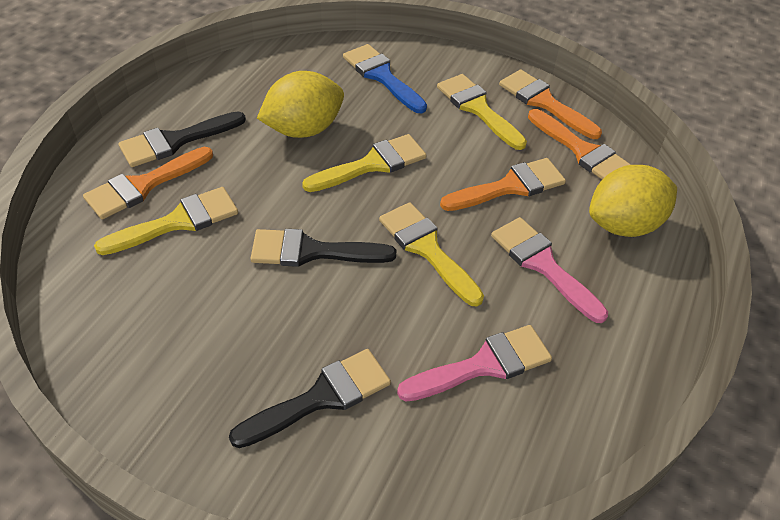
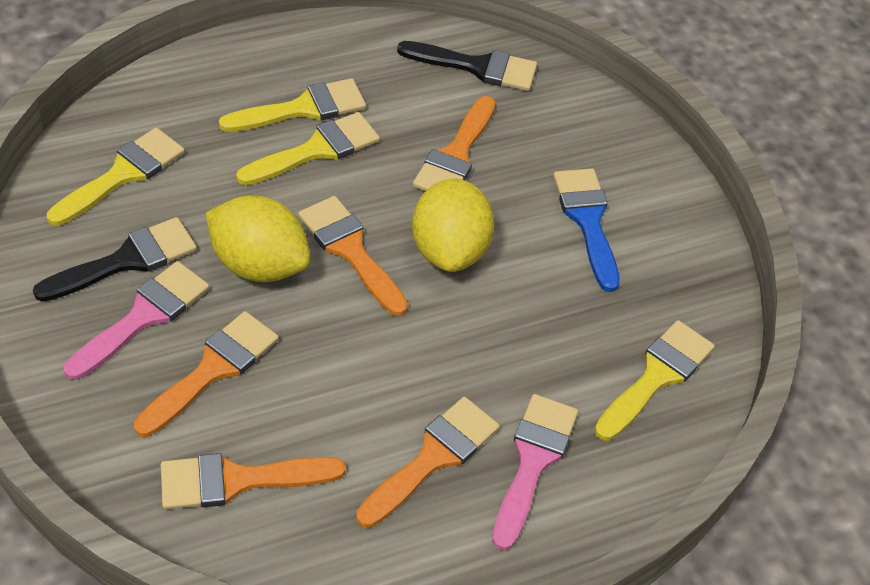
black brush: [119,111,246,167] [229,349,391,448] [250,229,396,267] = 3 -> [33,217,197,302] [397,41,537,91] = 2
orange brush: [83,147,213,219] [440,158,566,211] [499,69,602,139] [528,109,631,180] = 4 -> [134,311,279,437] [161,453,346,509] [298,196,408,316] [356,397,500,528] [413,96,495,191] = 5

